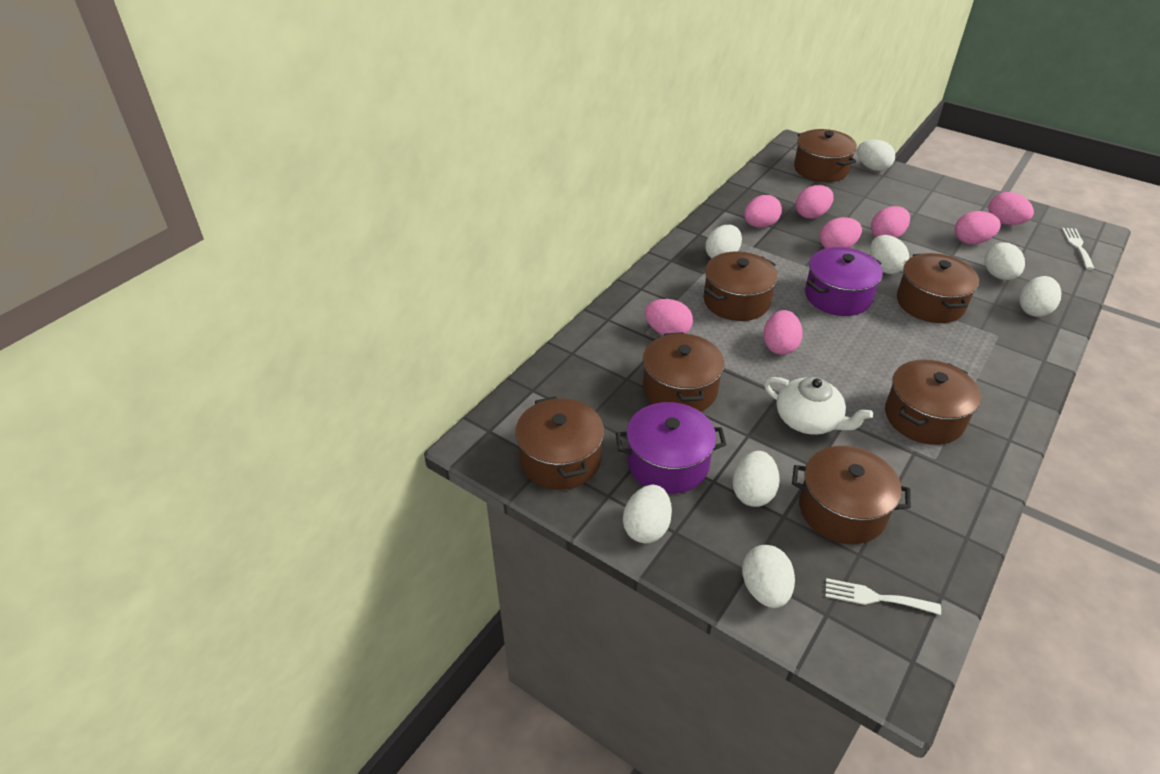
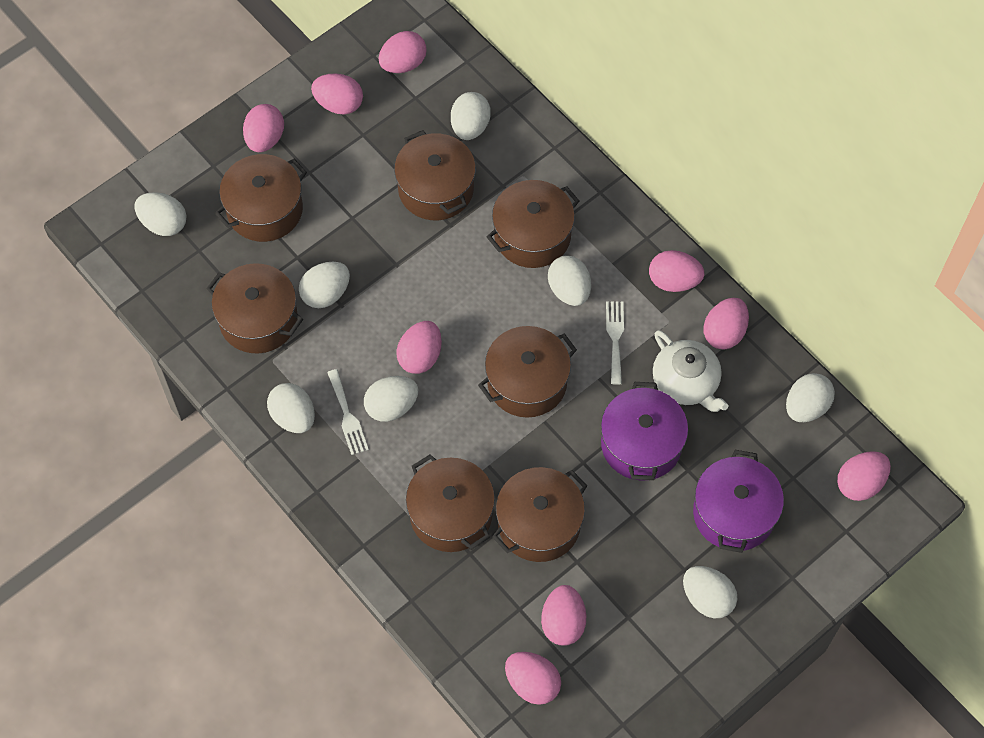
pink egg: [645,299,693,335] [744,195,782,228] [763,310,803,355] [796,185,834,219] [820,217,862,248] [871,206,910,238] [955,211,1001,244] [988,192,1034,225] = 8 -> [243,104,284,152] [311,73,363,115] [379,31,427,73] [396,321,442,374] [505,652,561,705] [541,585,586,646] [649,250,704,292] [704,298,749,350] [837,451,891,501] = 9

